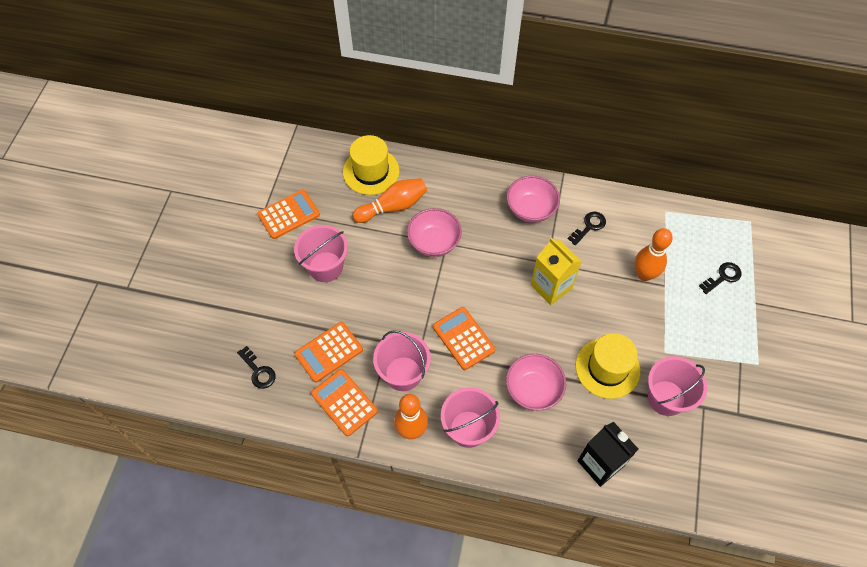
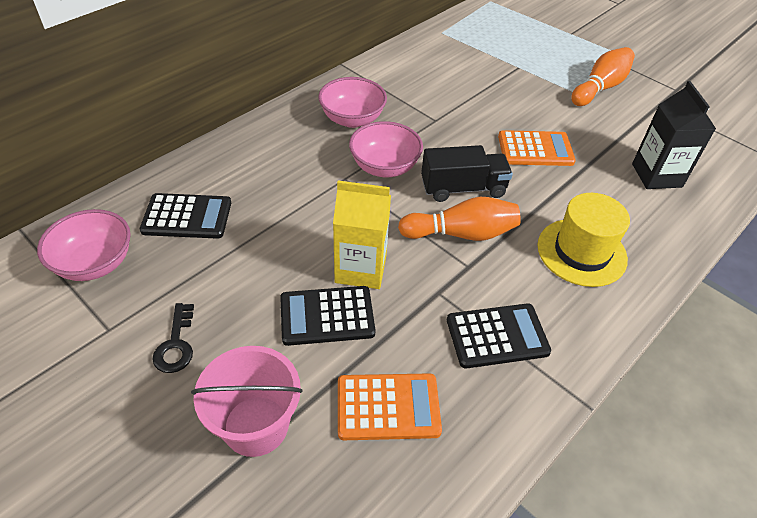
black calculator: none = 0 -> [140,193,231,239] [280,286,376,346] [447,303,551,369] = 3
black key: [237,346,276,389] [568,212,606,245] [699,262,742,294] = 3 -> [152,303,194,373] = 1
black truck: none = 0 -> [421,145,513,202] = 1
orange bowling pin: [352,178,427,223] [394,394,428,439] [635,228,673,281] = 3 -> [398,197,521,241] [571,47,635,106] = 2
orange calculator: [257,189,320,239] [295,322,363,382] [311,369,378,437] [433,307,495,370] = 4 -> [338,373,442,440] [498,130,576,166] = 2
pink bucket: [294,225,348,282] [373,330,431,391] [441,387,500,448] [648,356,707,416] = 4 -> [191,346,303,457] = 1
yellow hat: [343,135,399,195] [575,333,640,399] = 2 -> [538,193,630,287] = 1

